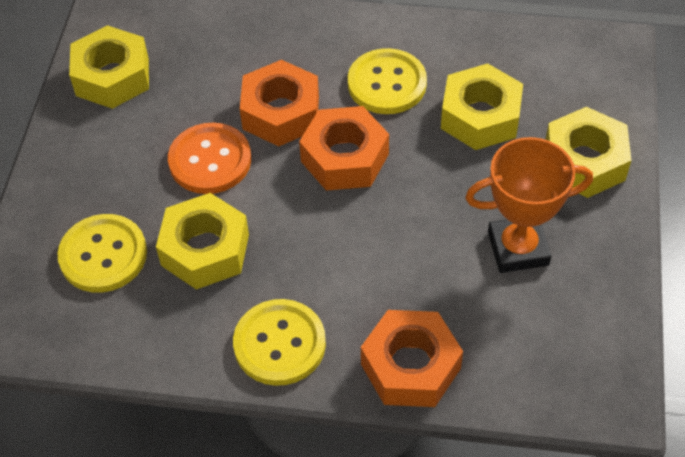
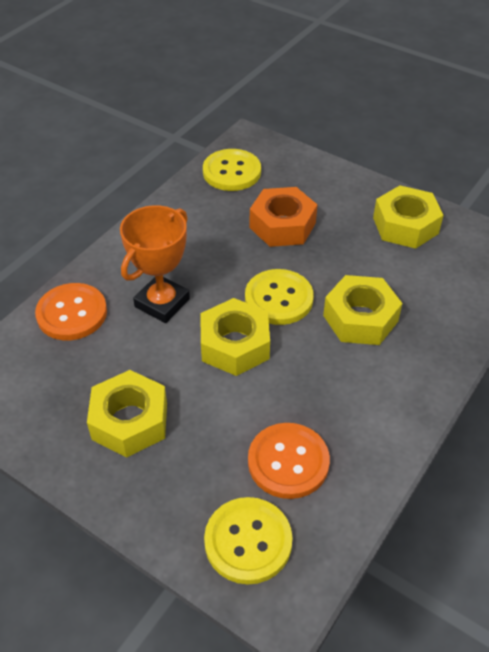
orange button: [168,123,251,194] = 1 -> [35,283,107,340] [248,423,330,499] = 2
orange nut: [240,60,319,147] [299,106,389,191] [361,310,463,407] = 3 -> [250,187,318,247] = 1

